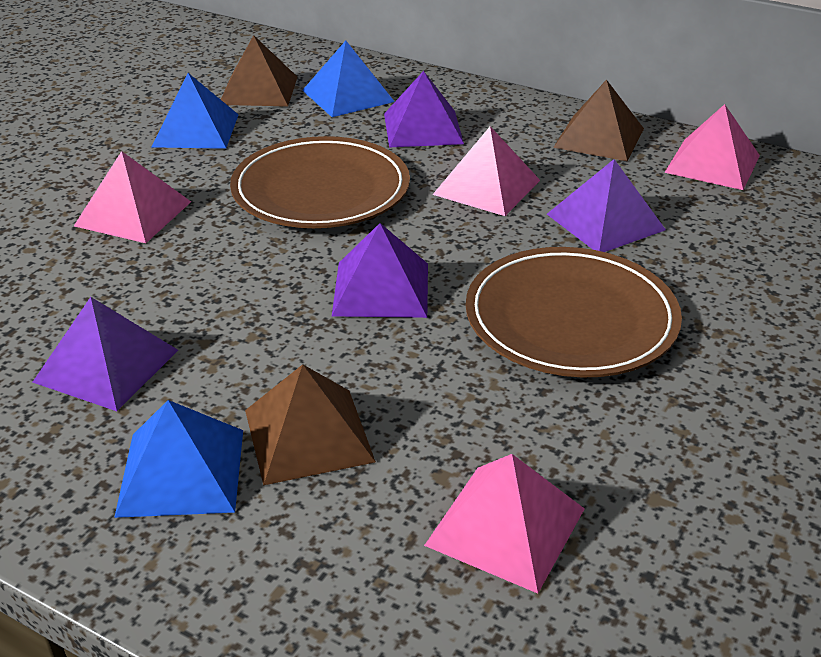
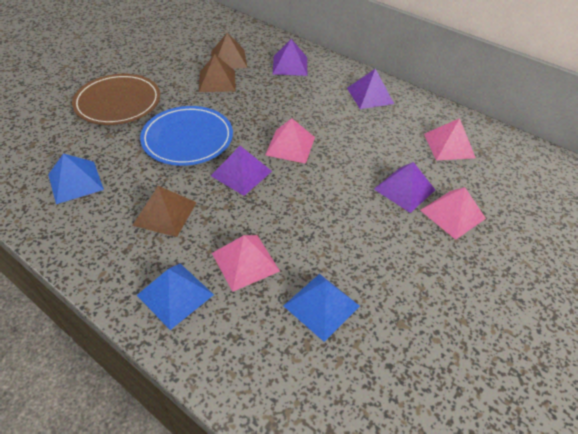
blue plate: none = 0 -> [140,106,233,166] = 1
brown plate: [230,136,410,228] [466,247,682,377] = 2 -> [72,74,160,125] = 1

